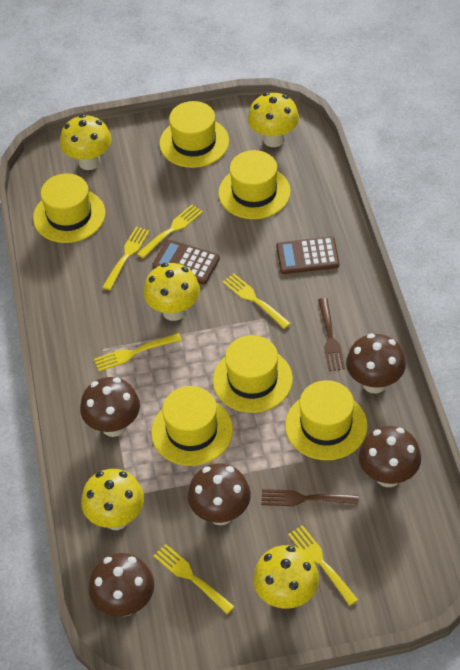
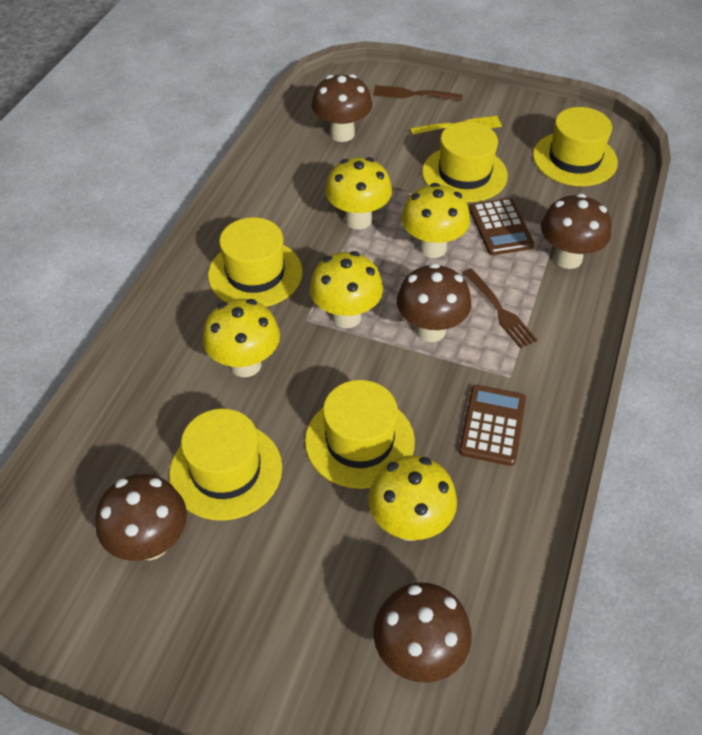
yellow fork: [94,333,182,371] [102,227,150,290] [137,205,203,258] [153,544,235,614] [223,274,291,329] [288,525,358,606] = 6 -> [410,116,502,135] = 1
yellow hat: [33,173,105,243] [151,386,233,466] [159,101,229,168] [213,335,293,413] [218,150,291,219] [285,380,368,460] = 6 -> [169,409,282,521] [208,217,303,307] [305,380,415,489] [422,121,508,202] [533,107,618,186] = 5

